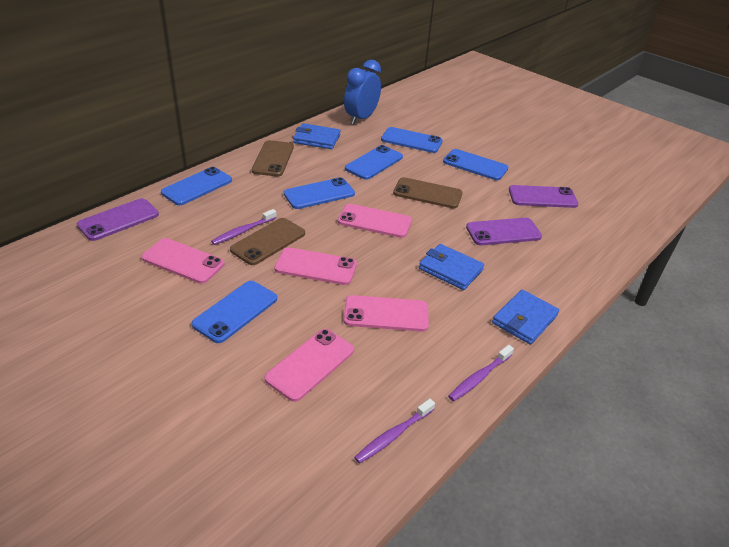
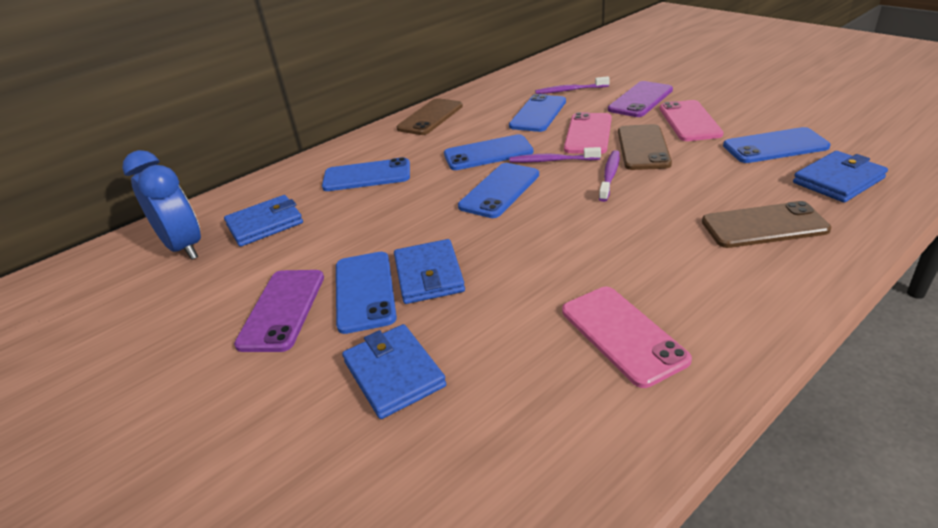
blue wallet: [293,123,341,149] [419,244,484,290] [492,290,559,345] = 3 -> [224,195,303,247] [342,324,446,419] [394,239,465,304] [793,151,888,202] = 4
pink phone: [142,238,225,284] [265,329,354,402] [274,247,357,285] [338,204,412,238] [344,295,429,332] = 5 -> [562,287,692,388] [564,112,612,154] [660,100,724,141] = 3
purple phone: [77,198,159,241] [466,218,542,245] [509,185,578,208] = 3 -> [234,270,324,352] [608,81,673,117] = 2

